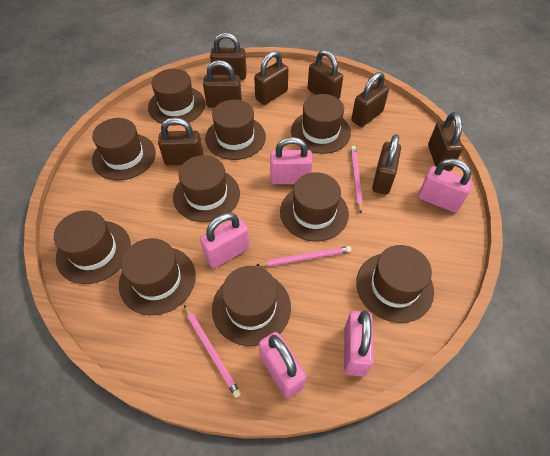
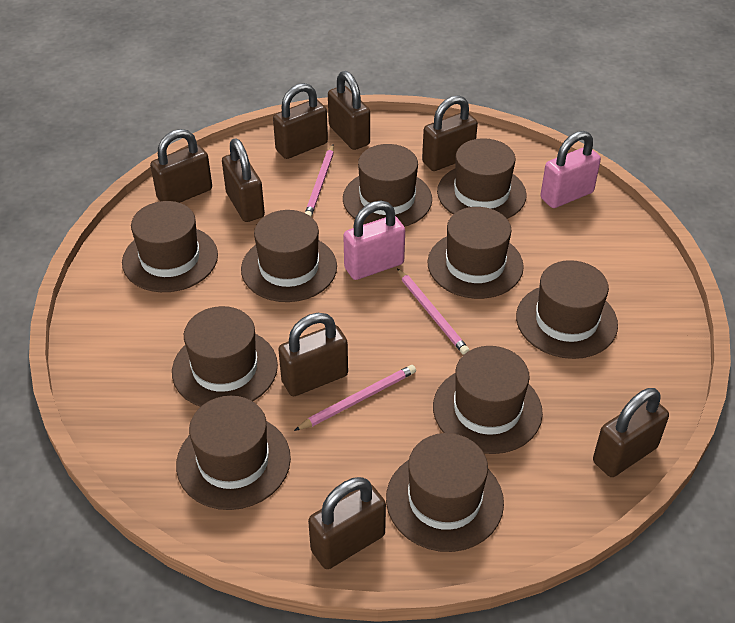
pink padlock: [200,213,250,268] [259,332,306,398] [270,137,313,184] [344,311,374,376] [418,158,473,213] = 5 -> [343,201,405,280] [540,131,601,208] = 2

